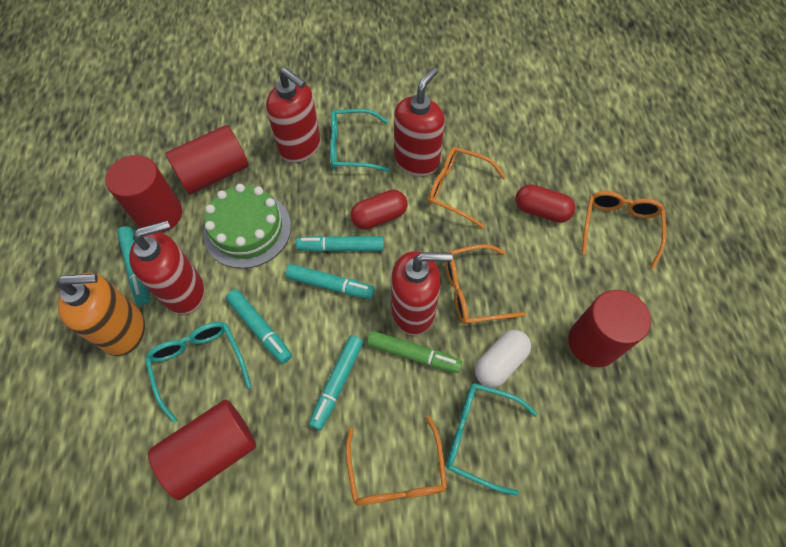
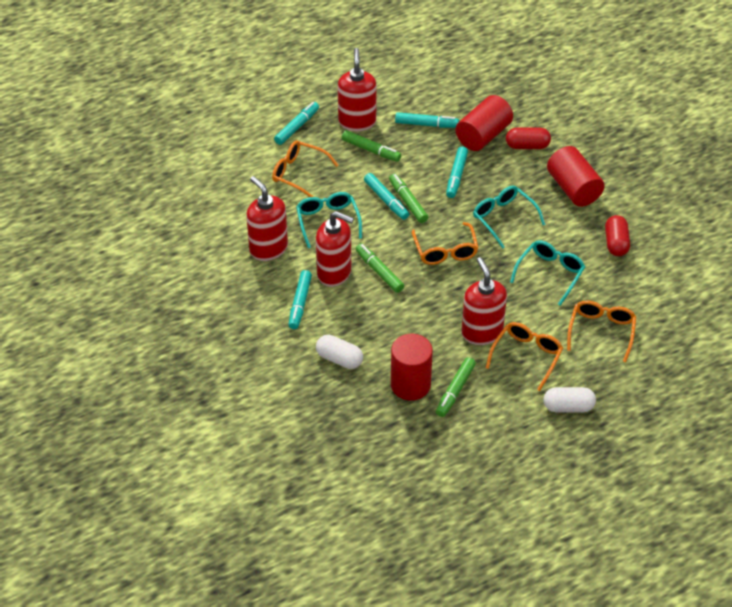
green cake: [203,184,291,269] = 1 -> none = 0
green marker: [367,331,462,373] = 1 -> [342,130,401,162] [356,243,404,293] [389,174,429,223] [436,357,476,417] = 4
orange soap dispenser: [57,273,145,356] = 1 -> none = 0
red cylinder: [105,155,182,233] [148,400,256,500] [165,125,248,194] [568,290,651,367] = 4 -> [391,334,433,401] [456,95,513,151] [547,146,604,207] = 3
white capsule: [475,330,531,387] = 1 -> [316,335,363,369] [544,387,596,412] = 2

